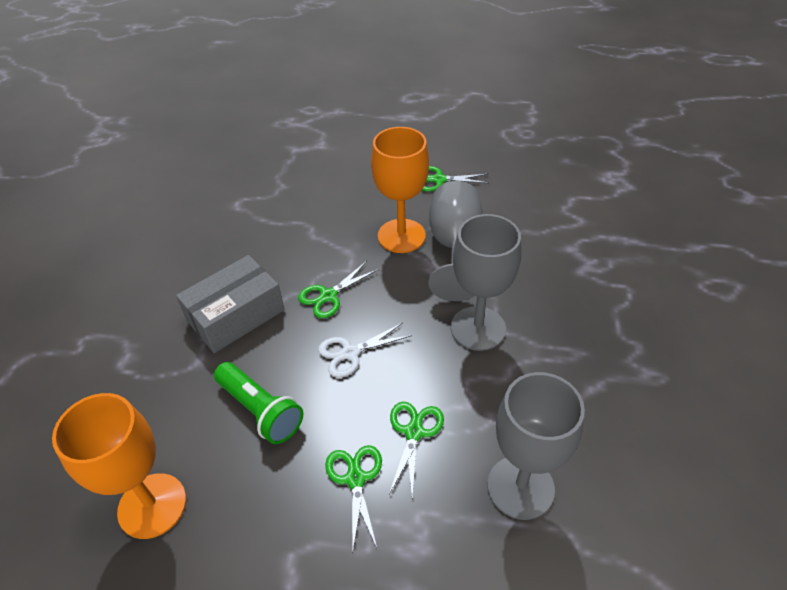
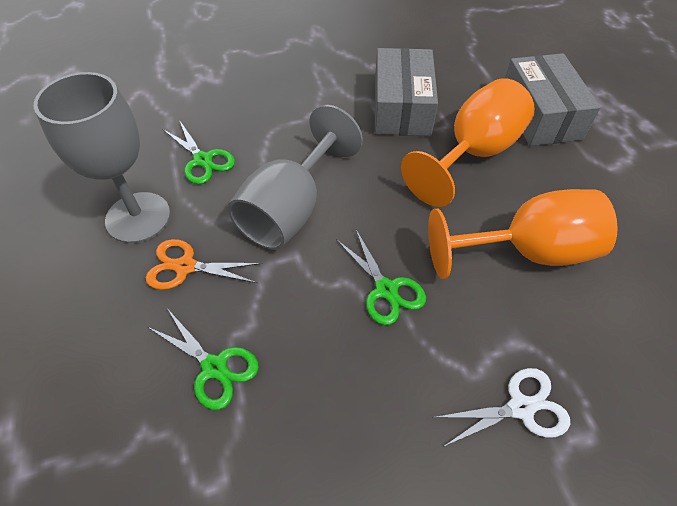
green flashlight: [214,362,303,444] = 1 -> none = 0
green scissors: [298,261,378,318] [325,445,382,551] [389,402,444,497] [422,166,489,192] = 4 -> [148,311,259,410] [162,120,235,184] [336,230,426,325] = 3
grey box: [176,255,285,353] = 1 -> [375,48,438,136] [505,53,601,146] = 2
grey goblet: [428,181,483,301] [451,214,521,351] [487,372,585,520] = 3 -> [34,72,170,243] [228,105,363,250] = 2
orange scissors: none = 0 -> [146,239,263,290] = 1

